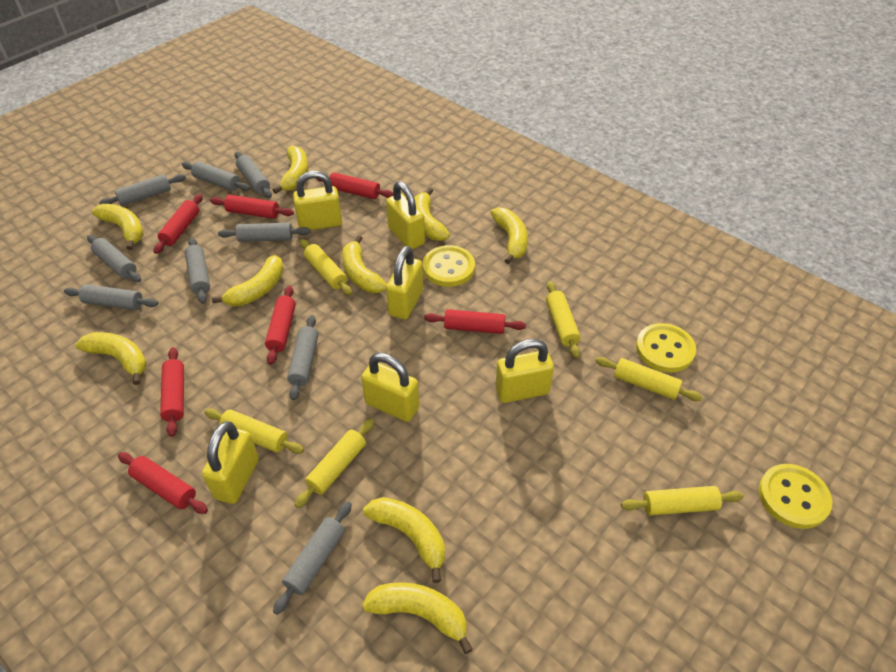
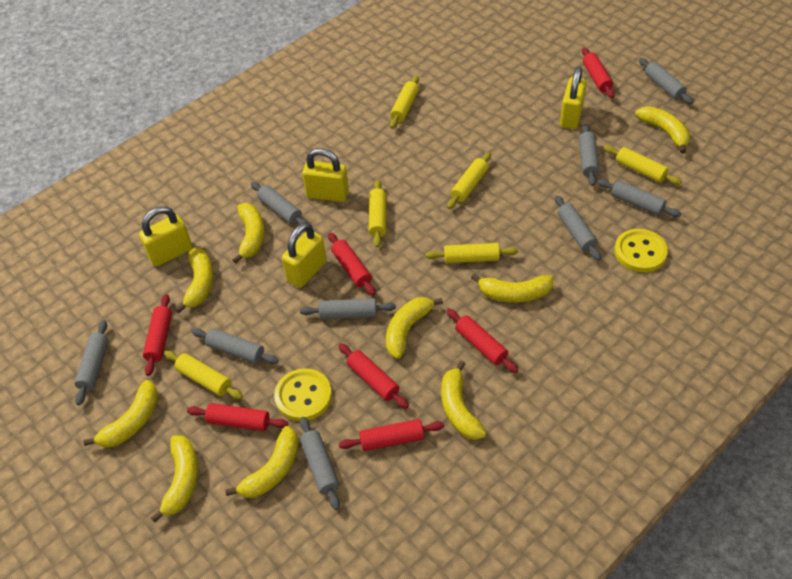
yellow button: [423,245,475,287] [636,323,696,373] [759,464,832,529] = 3 -> [274,368,332,421] [614,229,668,272] = 2
yellow padlock: [202,421,259,504] [293,171,342,230] [361,353,419,422] [386,181,425,249] [386,246,423,319] [495,339,554,403] = 6 -> [139,206,192,267] [282,223,326,288] [302,148,349,202] [560,66,587,129] = 4

